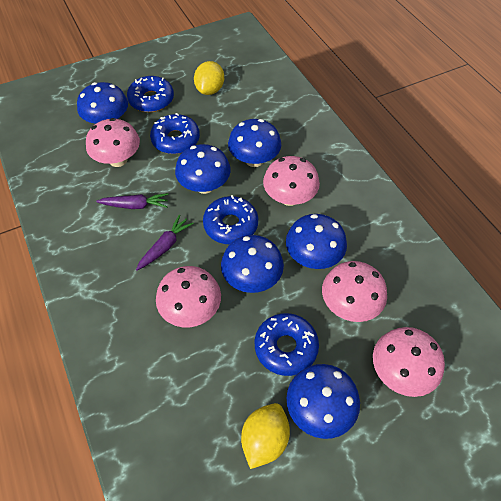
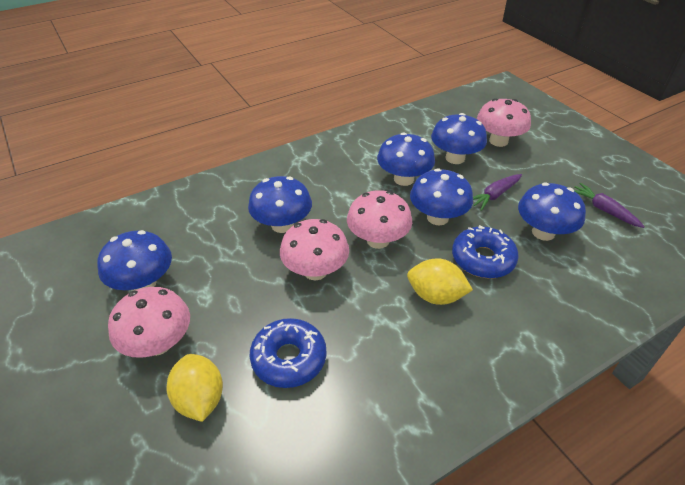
blue donut: [127,76,174,112] [150,113,200,154] [203,195,258,244] [254,313,319,376] = 4 -> [250,318,327,388] [452,225,519,278] = 2
pink mushroom: [86,118,140,167] [156,266,221,327] [263,156,320,206] [322,261,387,322] [373,327,445,397] = 5 -> [108,287,190,358] [280,219,349,280] [347,190,412,249] [477,98,531,147] = 4

